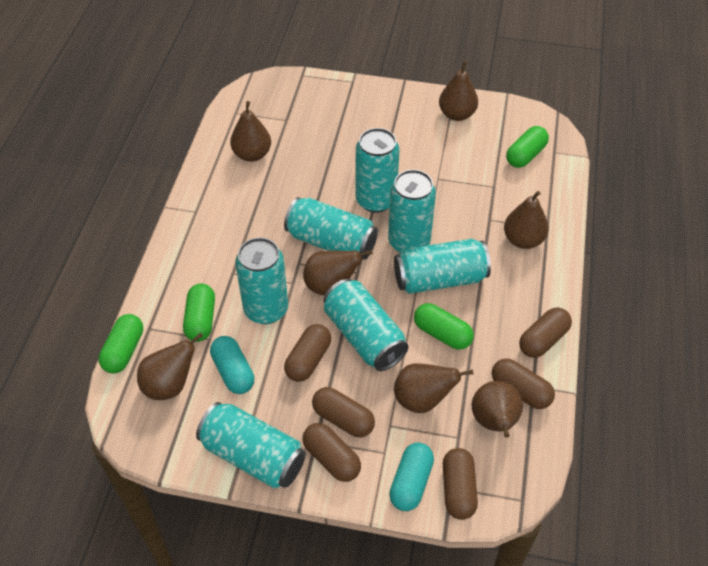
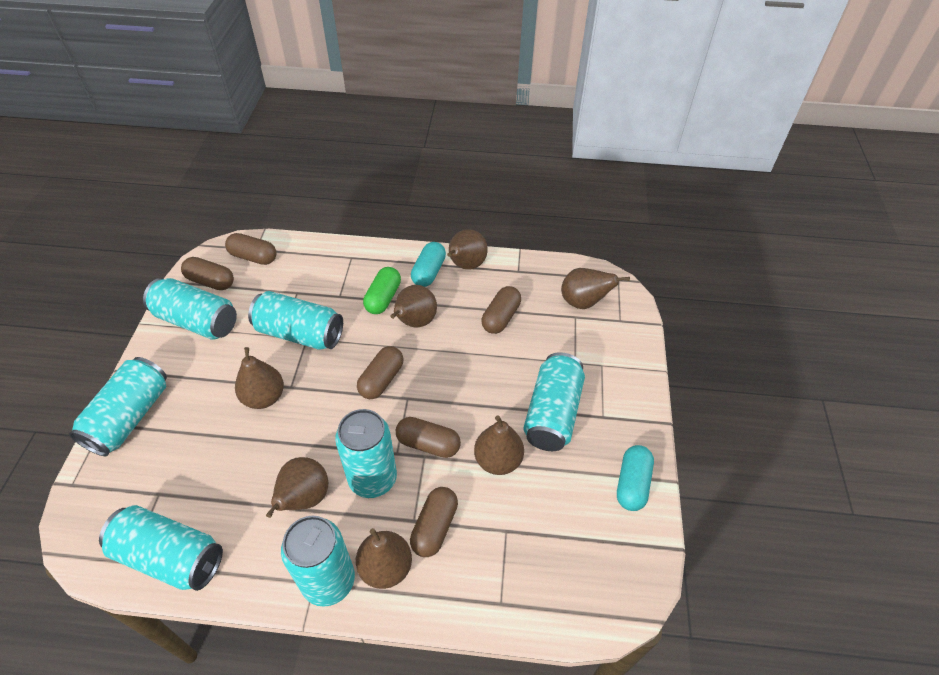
green capsule: [98,314,143,373] [183,283,215,342] [414,303,474,350] [506,126,549,168] = 4 -> [363,267,401,314] = 1

